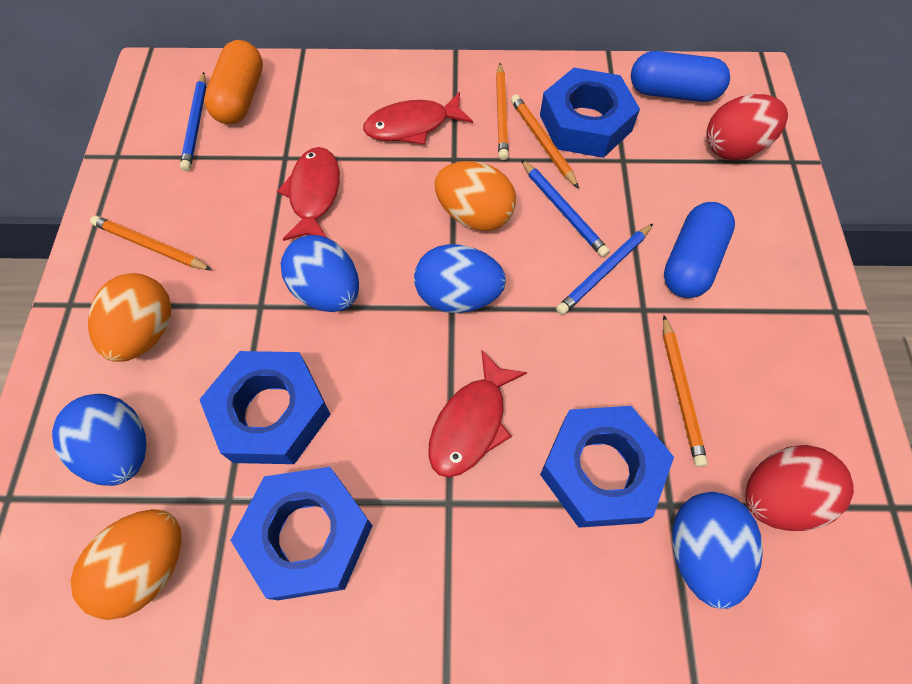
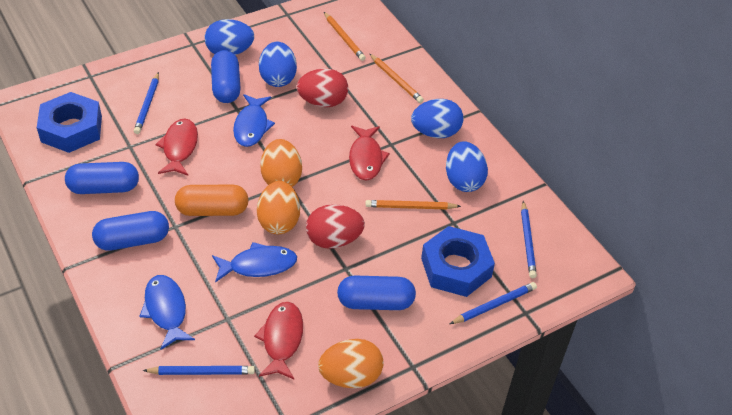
blue capsule: [631,51,730,102] [664,202,735,298] = 2 -> [65,162,139,194] [92,211,169,251] [211,50,241,103] [337,275,416,310] = 4
blue fish: none = 0 -> [139,275,195,350] [212,242,297,282] [233,94,275,147] = 3
blue nut: [199,351,331,464] [230,467,373,600] [540,68,640,158] [540,406,674,528] = 4 -> [37,92,102,153] [421,226,495,297] = 2
blue pencil: [180,72,206,171] [521,160,610,257] [556,224,653,315] = 3 -> [134,72,159,134] [143,366,255,375] [450,282,537,324] [521,201,537,278] = 4
orange pencil: [90,216,212,270] [496,63,509,160] [511,94,579,189] [663,315,708,467] = 4 -> [324,12,366,61] [365,200,461,209] [370,54,424,103] = 3

